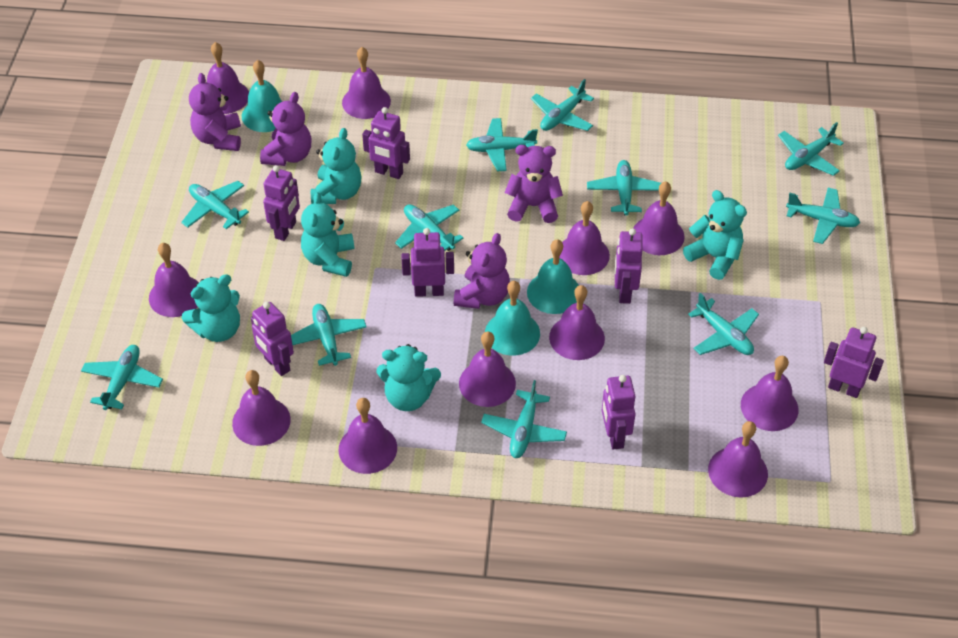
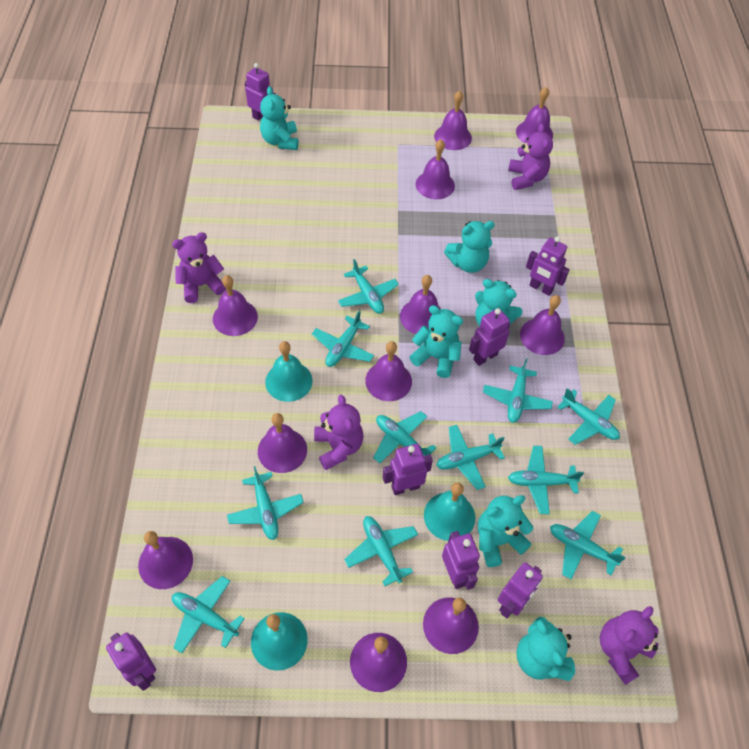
turquoise teddy bear: [182,274,240,342] [301,192,354,277] [311,128,362,204] [376,344,441,411] [683,190,747,280] = 5 -> [260,86,298,150] [410,305,463,378] [444,221,495,273] [475,279,522,327] [478,495,533,567] [517,617,575,681] = 6

